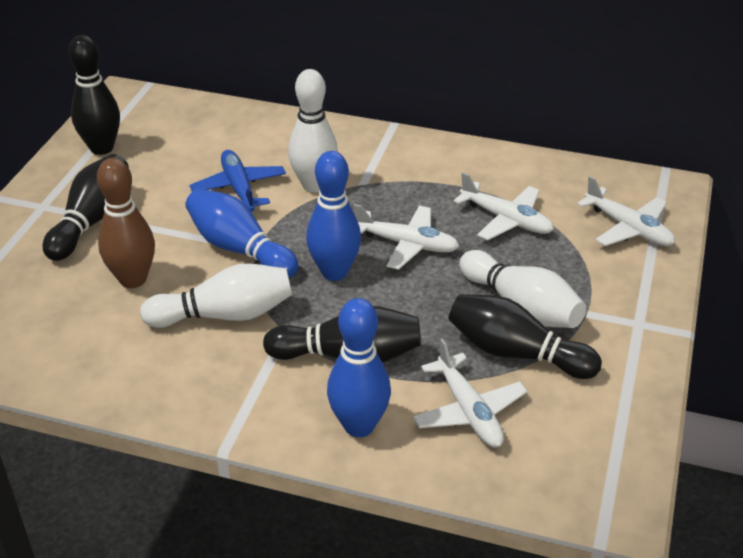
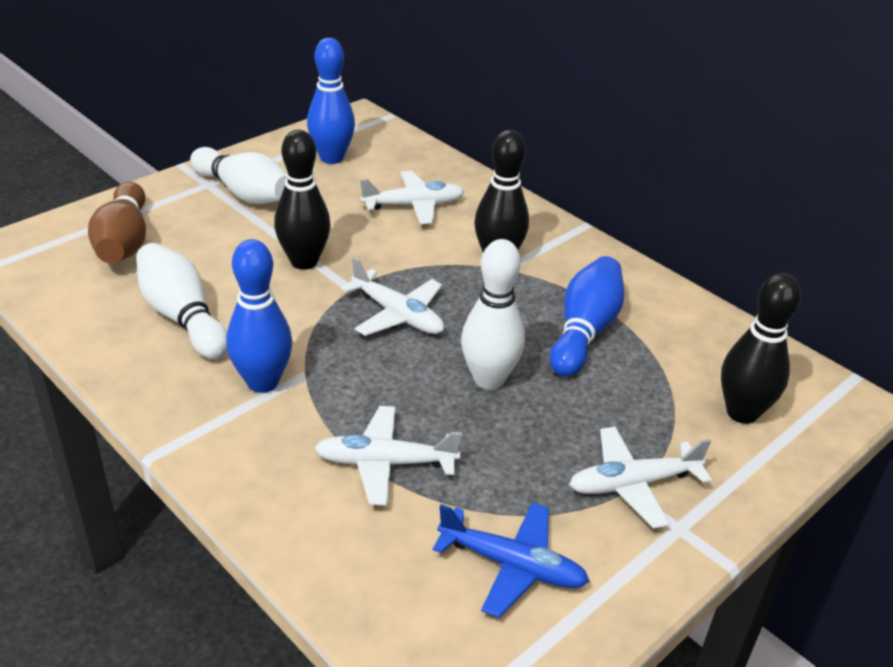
black bowling pin: [42,154,129,261] [69,35,120,155] [263,306,421,363] [448,294,602,379] = 4 -> [274,130,331,270] [474,130,529,253] [721,273,801,424] = 3

